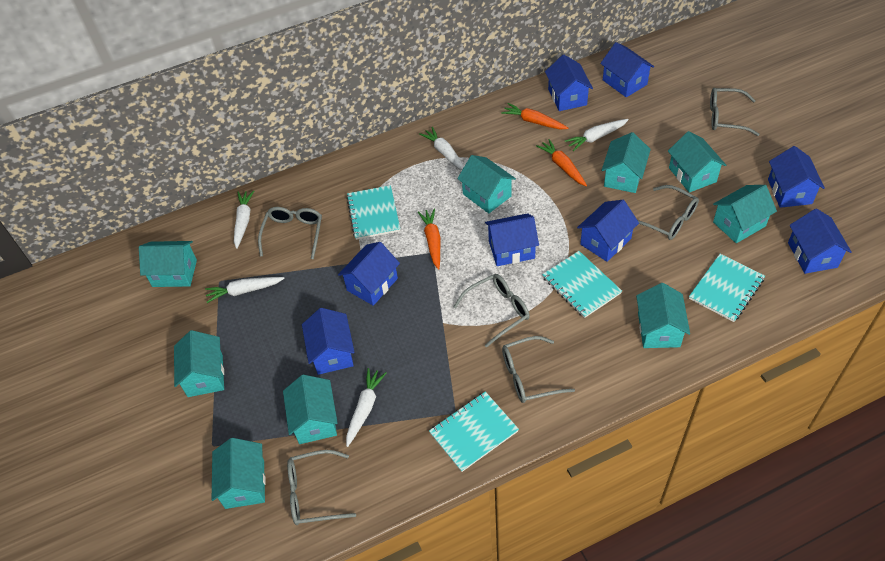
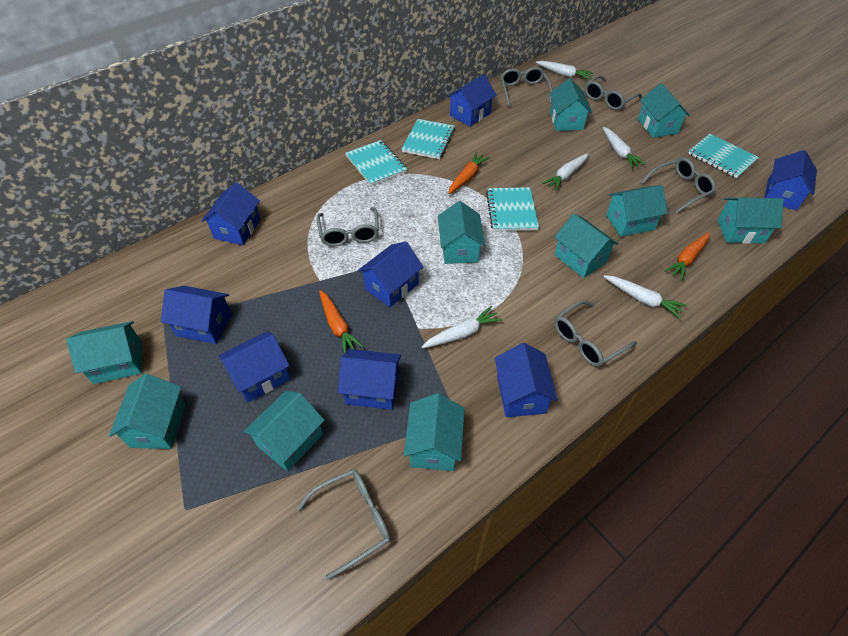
turquoise house: [139,241,197,287] [174,330,224,397] [212,438,266,509] [283,375,338,444] [457,155,516,213] [601,132,651,193] [636,283,690,348] [668,131,726,193] [713,185,777,243] = 9 -> [66,321,142,384] [109,373,186,449] [244,391,324,471] [404,393,465,471] [438,201,485,264] [550,78,592,131] [554,213,618,278] [606,185,667,237] [638,83,690,138] [717,197,784,244] = 10

